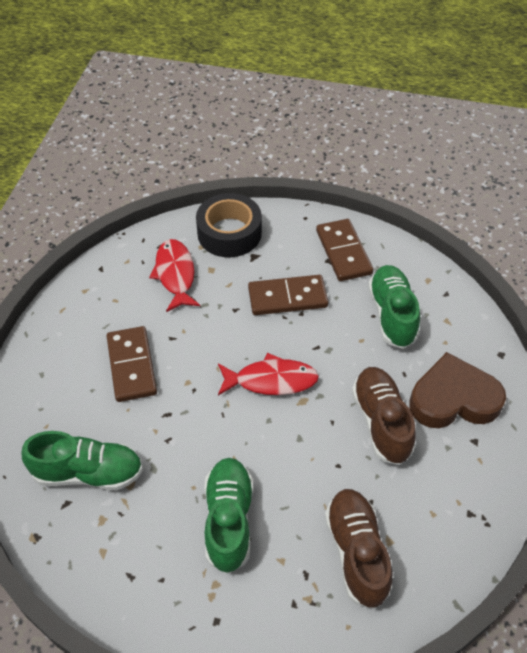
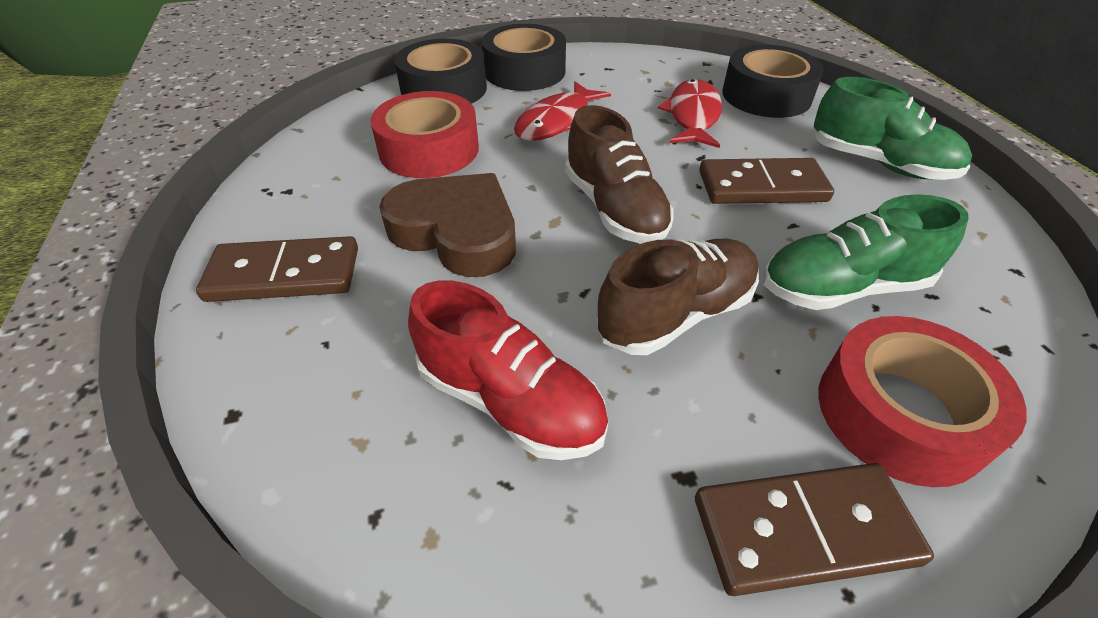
black tape: [196,193,262,257] = 1 -> [394,39,487,104] [481,24,566,91] [722,45,824,118] = 3
green shoe: [21,431,143,490] [204,458,253,574] [368,265,420,349] = 3 -> [763,194,968,310] [813,77,972,180] = 2
red shoe: none = 0 -> [408,280,608,460] = 1
red tape: none = 0 -> [371,91,479,178] [818,316,1027,487] = 2

